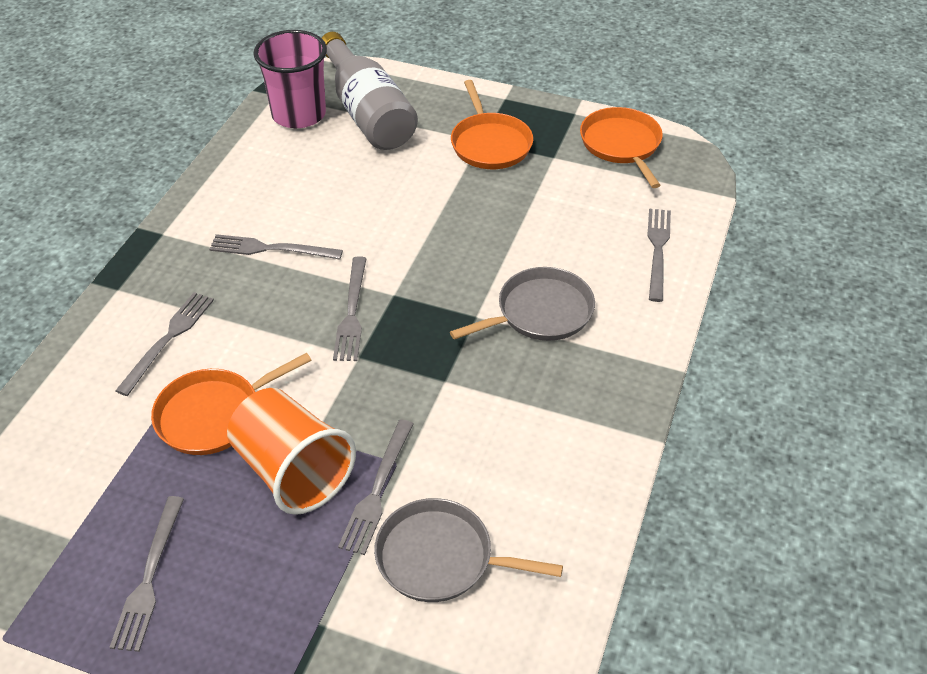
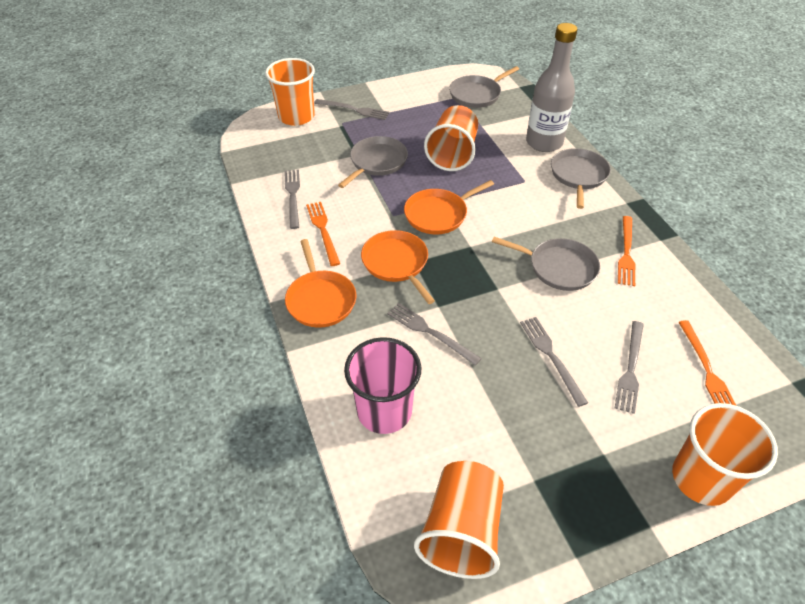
grey fork: [110,496,184,652] [115,292,214,396] [209,234,343,260] [333,256,367,361] [338,419,413,555] [647,209,671,302] = 6 -> [284,169,300,229] [314,99,390,120] [387,303,482,366] [520,317,588,407] [615,321,644,414] = 5
grey pan: [374,498,563,602] [450,267,595,341] = 2 -> [338,136,408,188] [449,66,519,108] [492,237,600,291] [551,148,611,209] = 4
orange cup: [227,388,356,515] = 1 -> [265,58,315,126] [414,461,504,579] [424,105,478,171] [672,403,778,506] = 4
orange fork: none = 0 -> [306,202,340,266] [618,216,635,286] [678,320,737,406] = 3

